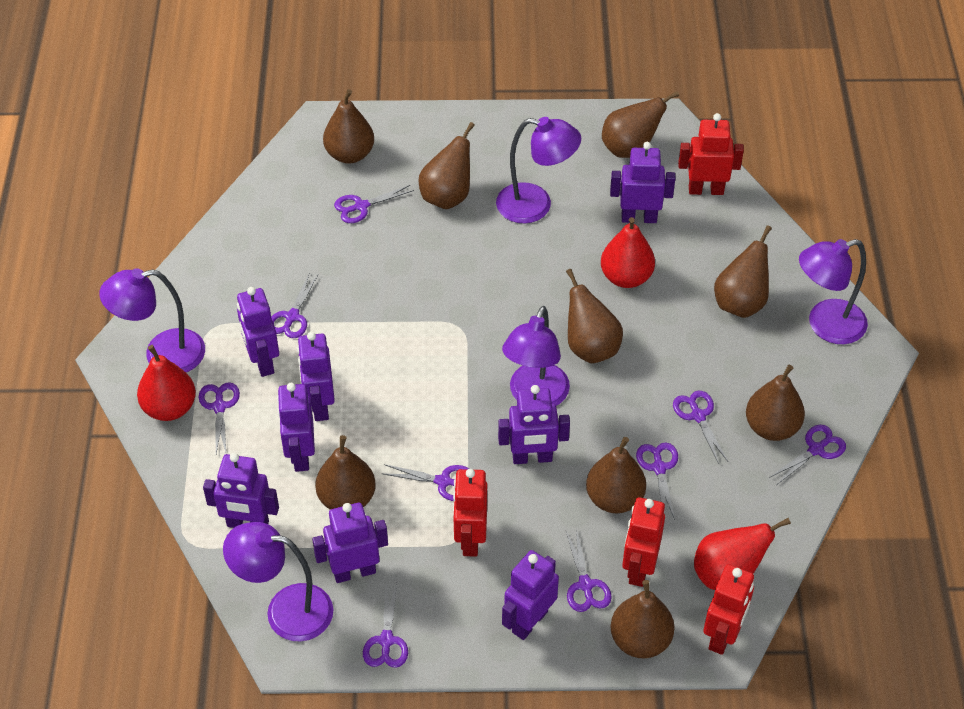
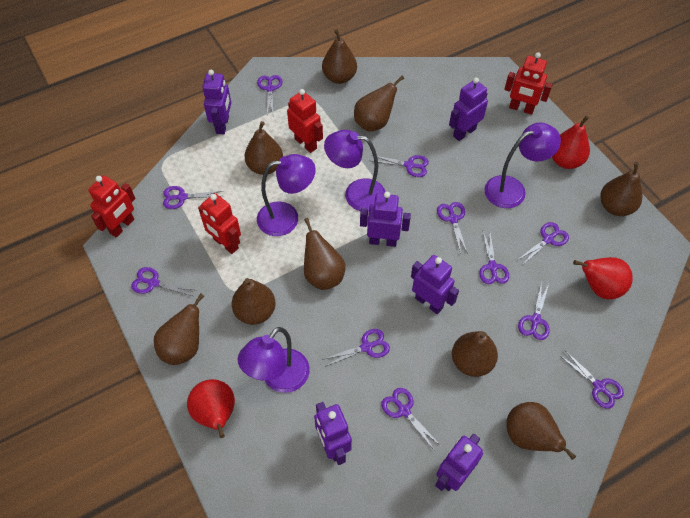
purple lamp: [99,268,205,372] [223,522,334,641] [496,117,581,223] [502,306,570,406] [799,239,868,344] = 5 -> [238,327,310,393] [257,154,316,236] [324,130,385,212] [484,123,561,208] = 4
purple robot: [203,453,279,528] [237,287,279,377] [277,383,315,472] [297,332,335,421] [312,503,388,583] [498,385,570,464] [502,550,559,640] [610,142,676,223] = 8 -> [202,70,231,134] [314,402,352,465] [360,192,411,247] [411,255,459,314] [435,434,483,491] [449,78,488,141] = 6
purple scissors: [199,382,240,454] [271,274,318,338] [334,185,414,223] [363,582,408,668] [381,464,469,501] [566,529,612,612] [636,443,678,520] [673,391,728,464] [769,425,846,484] = 9 -> [131,267,194,296] [163,186,222,209] [257,75,283,114] [322,329,390,367] [371,155,429,177] [381,388,441,451] [437,202,468,254] [479,232,509,284] [518,222,569,264] [518,281,550,340] [560,352,624,409] = 11

